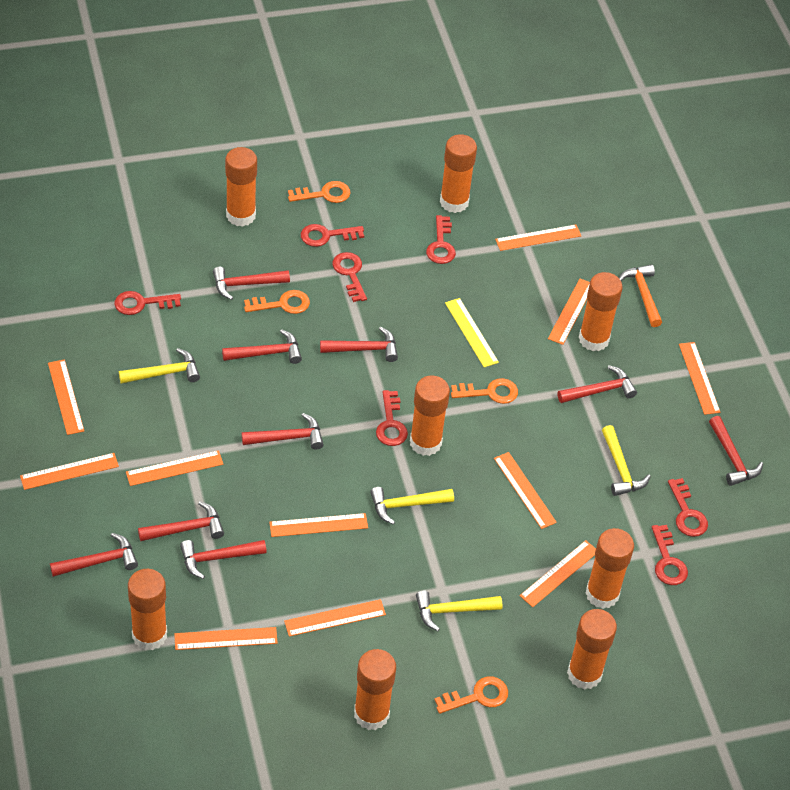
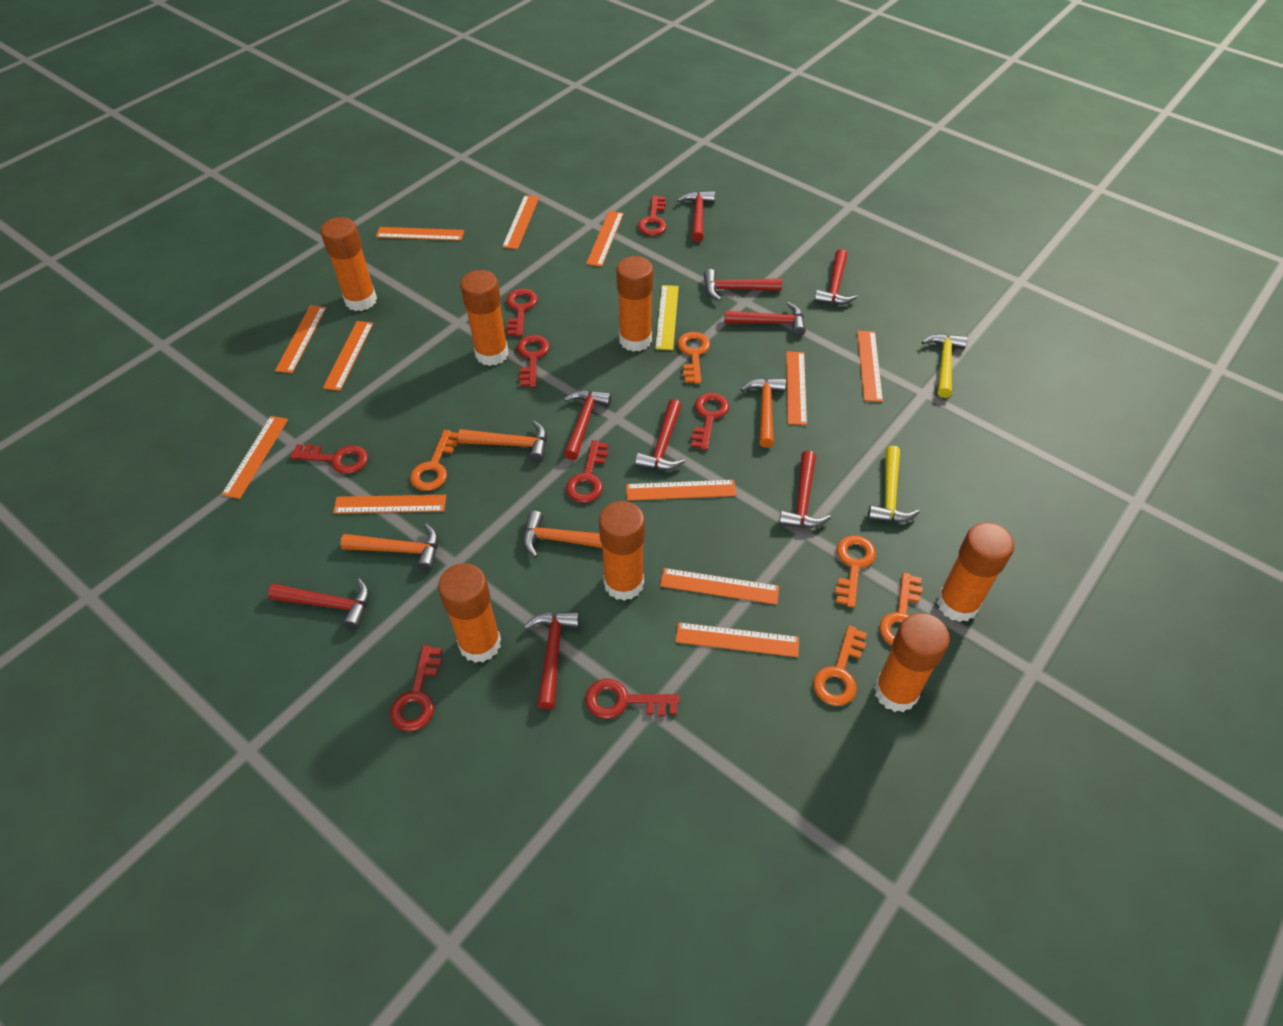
orange glue stick: [128,569,167,650] [225,147,257,227] [354,649,396,730] [410,376,450,456] [440,134,477,213] [567,609,617,690] [579,272,623,351] [586,528,634,609] = 8 -> [321,217,377,311] [438,563,501,663] [460,270,509,366] [599,501,645,601] [616,256,653,352] [874,613,950,712] [937,522,1014,622] = 7
orange hammer: [619,264,662,327] = 1 -> [341,524,438,571] [458,421,547,462] [523,511,602,558] [740,378,786,448] = 4
orange key: [244,290,310,314] [288,181,350,203] [434,676,508,714] [451,378,518,404] = 4 -> [410,430,458,491] [678,332,710,384] [813,626,867,706] [835,535,876,608] [879,573,923,646] = 5
orange ruler: [20,453,119,490] [48,359,84,435] [126,450,223,486] [174,627,278,650] [269,513,368,537] [284,599,386,637] [494,452,557,529] [495,225,581,251] [520,540,596,607] [548,279,590,345] [679,342,720,415] = 11 -> [221,416,288,499] [275,305,326,373] [323,321,373,391] [333,495,446,514] [376,227,464,241] [502,195,539,249] [586,211,624,267] [626,480,736,501] [660,568,779,605] [675,622,799,657] [786,351,807,425] [857,331,883,402] = 12
red key: [114,291,181,315] [301,224,364,247] [332,252,367,302] [376,390,408,446] [426,215,456,264] [652,525,688,585] [668,478,708,537] = 7 -> [290,444,368,474] [390,645,442,731] [506,288,538,337] [517,335,549,387] [566,440,608,503] [585,679,679,719] [637,196,667,236] [691,393,729,450] = 8
yellow hammer: [119,348,200,384] [370,487,454,525] [416,590,502,631] [602,425,651,496] = 4 -> [868,446,920,522] [922,334,968,398] = 2

